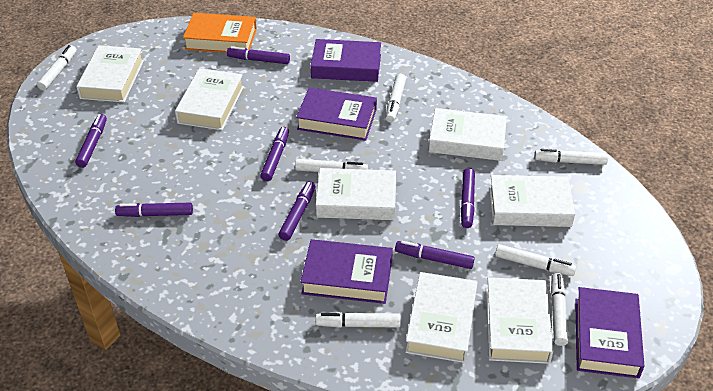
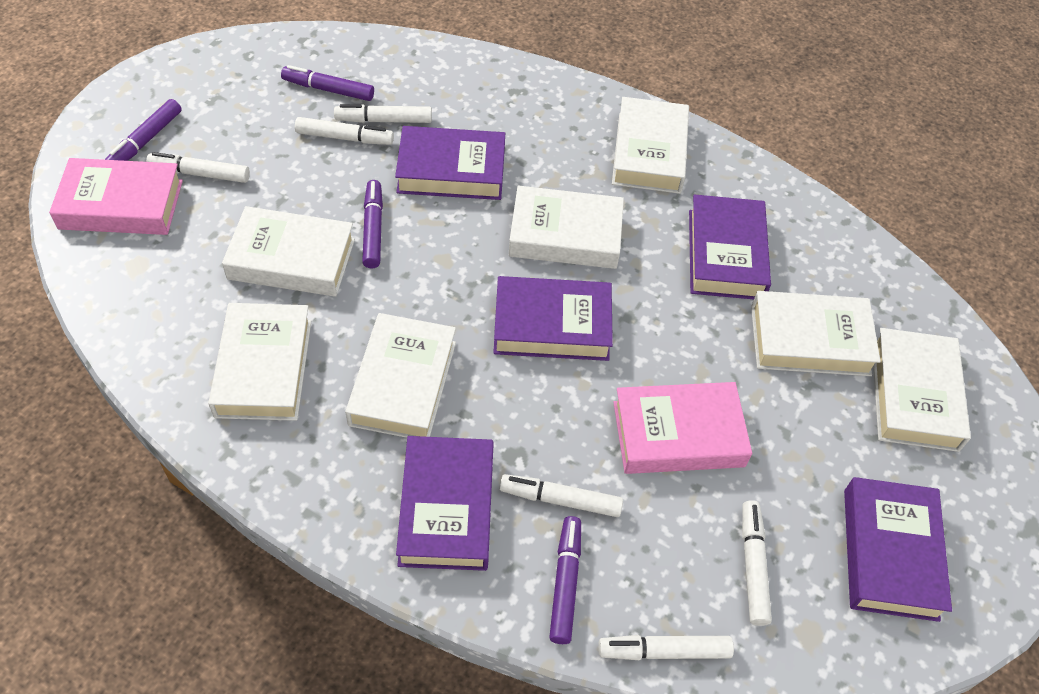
orange book: [183,13,257,53] = 1 -> none = 0
pink book: none = 0 -> [49,158,183,235] [613,382,752,474] = 2
purple book: [296,87,377,140] [301,239,393,304] [311,39,381,82] [575,287,644,379] = 4 -> [395,126,505,200] [396,436,494,571] [493,276,613,361] [689,194,771,299] [844,477,952,622] = 5
purple marker: [75,114,107,168] [115,203,193,217] [227,46,290,64] [260,127,289,181] [278,181,316,241] [395,241,475,269] [461,168,475,228] = 7 -> [105,99,182,161] [281,65,374,101] [362,180,383,269] [549,516,581,644] = 4
white marker: [37,45,77,90] [295,159,368,172] [316,312,401,328] [386,74,406,122] [495,244,576,276] [534,149,608,165] [551,273,568,346] = 7 -> [146,152,250,183] [295,117,394,145] [334,104,432,123] [500,474,623,517] [598,635,734,660] [742,500,772,626] = 6

